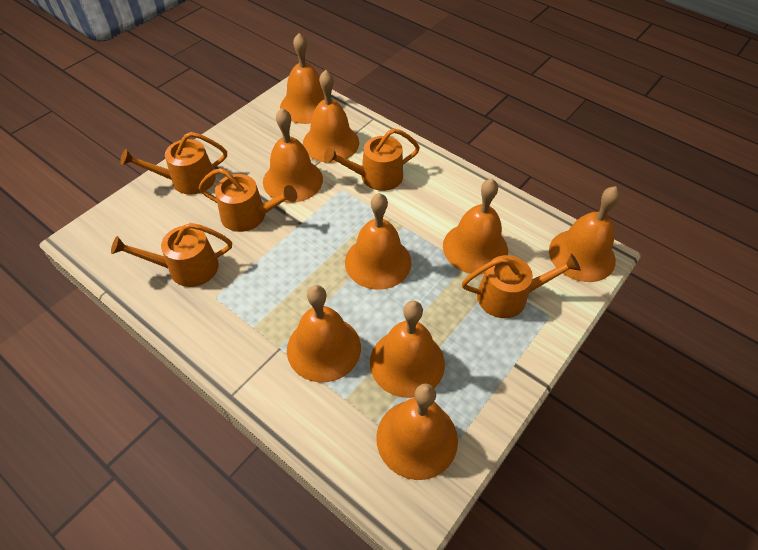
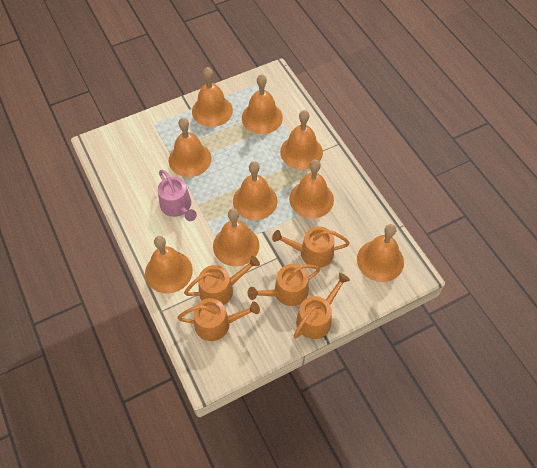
pink watering can: none = 0 -> [158,170,197,221] = 1

